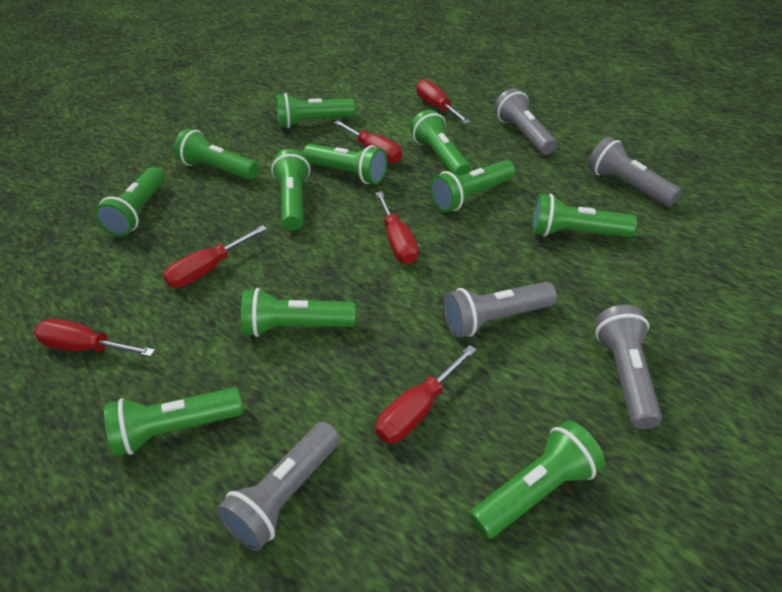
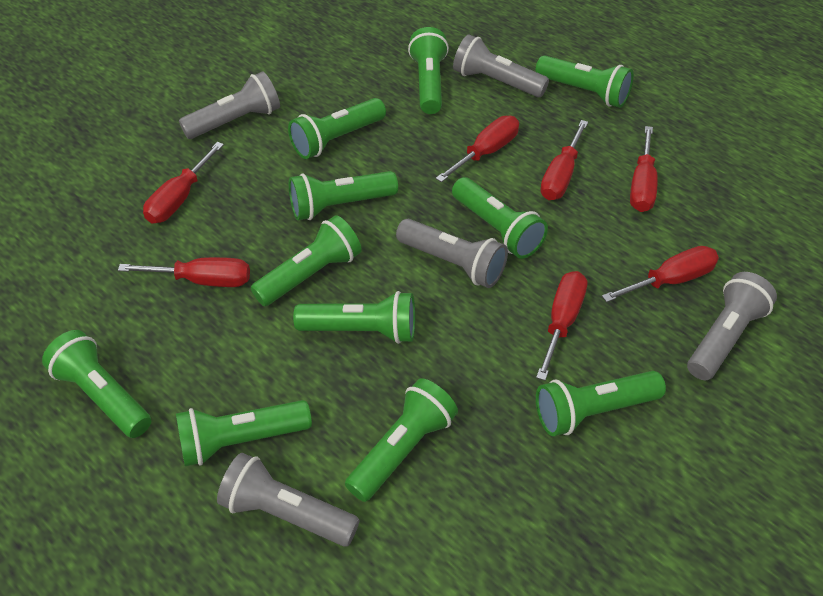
red screwdriver: [34,318,155,357] [163,225,267,288] [334,120,402,163] [375,191,419,264] [375,345,477,443] [416,79,471,124] = 6 -> [118,257,250,287] [143,142,224,224] [436,116,519,182] [536,271,587,381] [540,120,588,200] [602,246,719,302] [630,126,658,212] = 7

